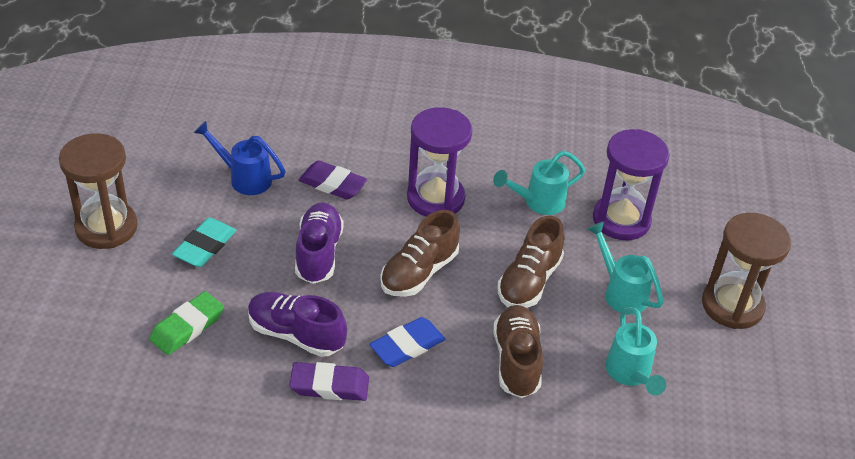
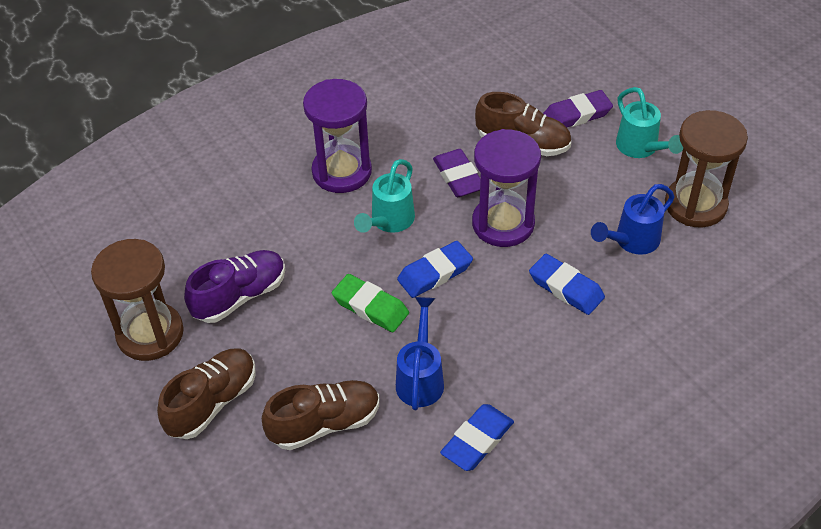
blue eraser: [369,317,445,367] = 1 -> [397,241,473,298] [440,404,514,471] [529,254,605,315] = 3
blue watering can: [194,121,286,195] = 1 -> [396,297,444,410] [591,184,675,255] = 2
purple shoe: [248,292,347,357] [295,202,344,284] = 2 -> [184,250,286,323] = 1
turquoise eraser: [172,218,237,267] = 1 -> none = 0
turquoise watering can: [493,151,585,215] [587,221,663,315] [605,307,666,396] = 3 -> [354,159,415,233] [616,87,683,158] = 2

